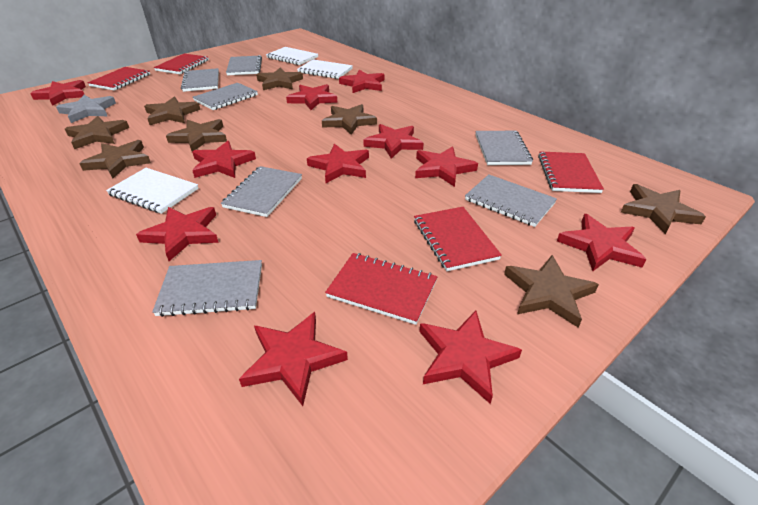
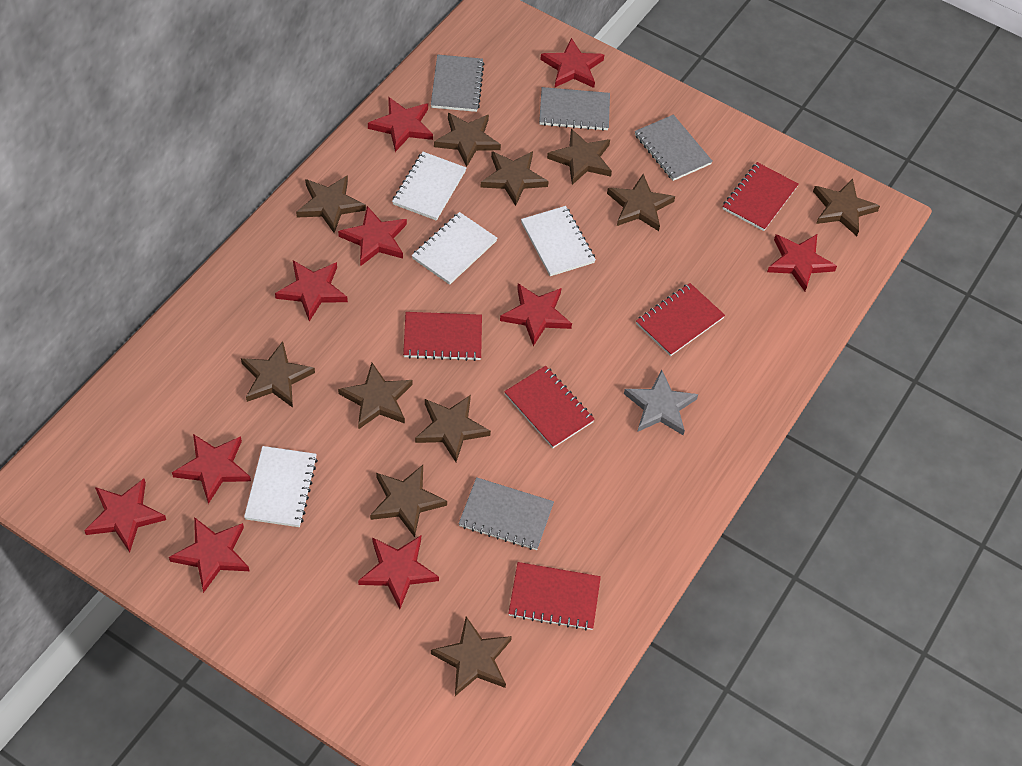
brown star: [65,116,129,149] [79,140,151,178] [144,97,200,125] [166,119,227,151] [256,67,303,90] [322,104,377,135] [504,255,599,328] [621,184,706,234] = 8 -> [241,341,315,408] [296,175,366,233] [338,363,413,430] [370,465,447,537] [415,395,491,462] [431,616,512,696] [434,113,501,167] [480,151,549,206] [547,129,612,185] [607,174,675,231] [813,179,880,236] = 11
grey notebook: [152,260,262,317] [181,68,219,92] [193,83,258,110] [221,166,302,217] [226,55,262,76] [465,174,557,227] [475,131,533,165] = 7 -> [431,55,484,112] [459,477,554,550] [539,87,610,131] [635,115,713,181] = 4
red star: [30,80,86,106] [136,207,219,261] [192,141,256,178] [239,312,348,406] [286,84,337,110] [307,144,369,183] [339,70,384,93] [364,124,424,159] [415,146,478,187] [419,311,522,404] [557,214,647,271] = 11 -> [84,479,166,553] [169,517,249,593] [172,434,251,504] [275,260,348,322] [338,206,407,266] [358,536,439,609] [368,97,433,152] [500,284,572,346] [540,38,604,88] [767,234,837,291] = 10
white notebook: [106,168,199,214] [266,47,318,65] [297,59,353,79] = 3 -> [244,446,318,527] [392,152,466,221] [412,212,497,285] [521,206,596,276] = 4

